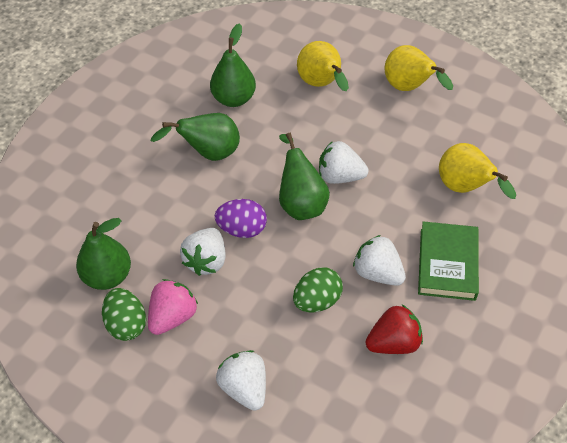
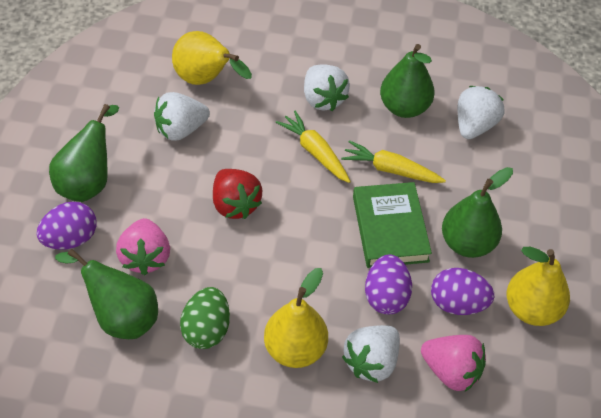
green egg: [102,288,146,341] [293,267,343,313] = 2 -> [180,287,230,349] = 1
pink strawberry: [148,279,198,335] = 1 -> [116,218,170,275] [421,335,486,392] = 2
purple egg: [215,199,267,238] = 1 -> [37,201,96,250] [365,254,412,315] [431,268,494,315] = 3
yellow carrot: none = 0 -> [276,111,351,183] [341,140,446,183] = 2

